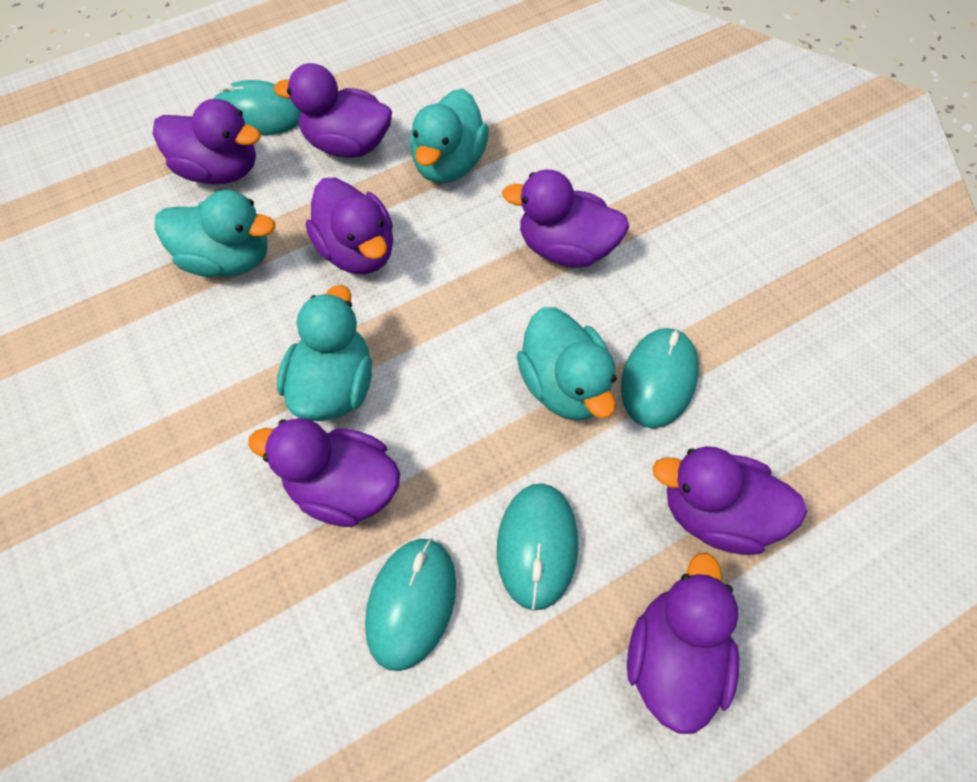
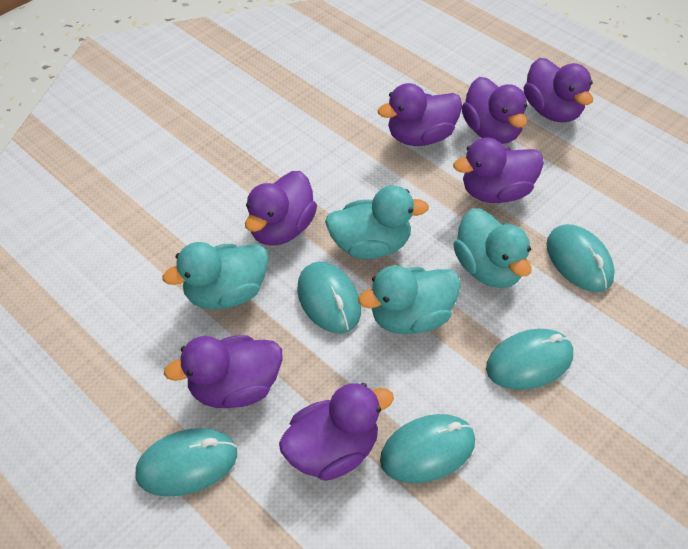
turquoise mouse: [212,80,300,135] [365,538,456,671] [497,483,578,610] [621,328,699,429] = 4 -> [135,428,237,497] [297,262,361,334] [380,414,475,483] [486,329,573,390] [546,224,615,292] = 5

